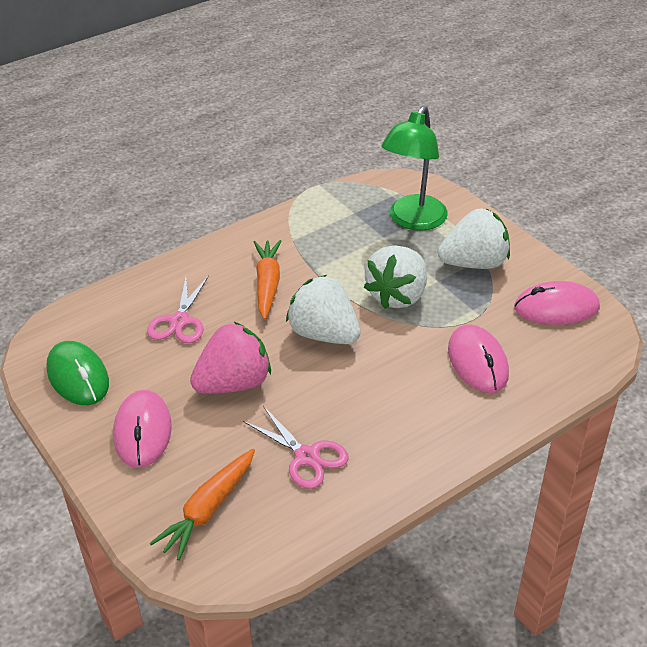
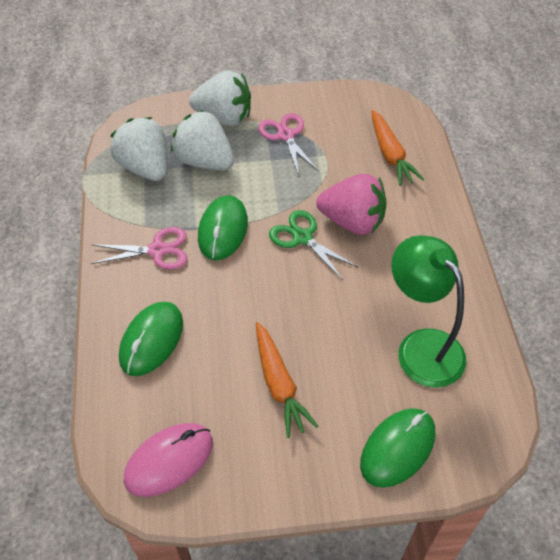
green mouse: [46,341,109,405] = 1 -> [119,302,183,376] [198,195,248,260] [360,408,435,488] = 3
green scissors: none = 0 -> [269,210,359,280] = 1
pink mouse: [113,390,172,468] [448,324,509,393] [514,281,600,325] = 3 -> [124,423,213,497] = 1

